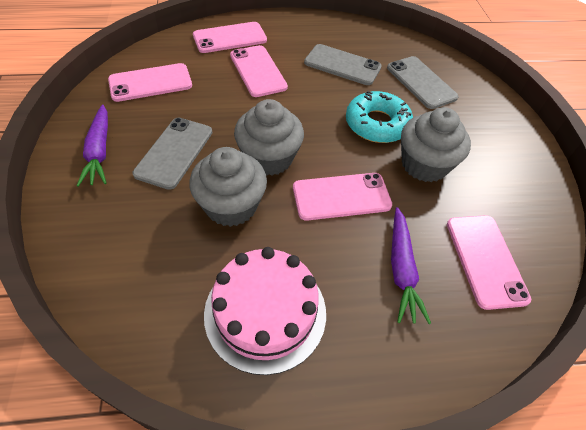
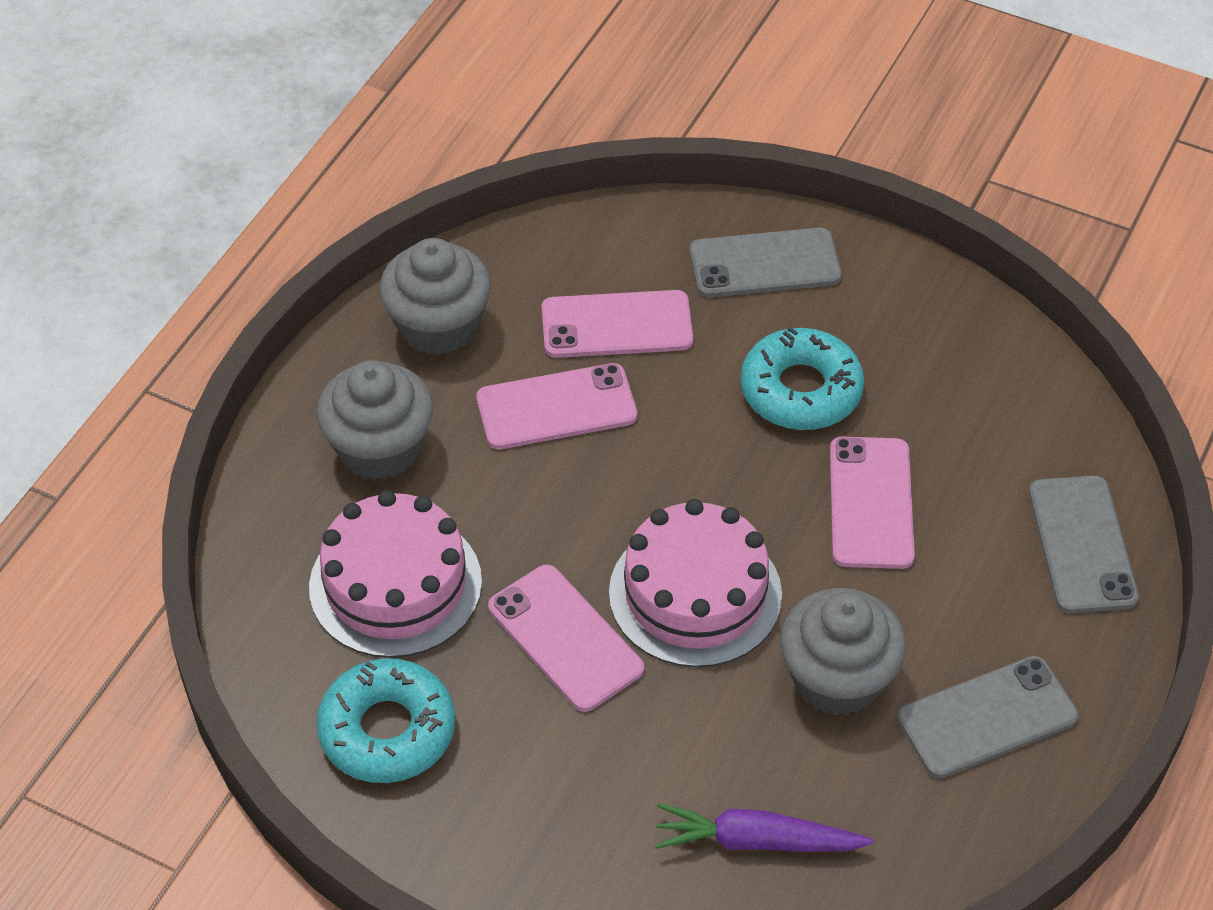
pink cake: [204,247,326,375] = 1 -> [309,490,482,658] [609,499,782,668] = 2
pink phone: [108,63,192,102] [193,22,267,53] [230,45,288,97] [293,173,392,221] [447,215,531,310] = 5 -> [476,363,637,449] [488,565,644,712] [542,290,693,358] [830,437,915,569] = 4
purple carrot: [77,105,108,187] [391,207,431,324] = 2 -> [655,803,874,852] = 1
turquoise donut: [346,91,413,143] = 1 -> [316,658,455,783] [741,327,864,430] = 2

